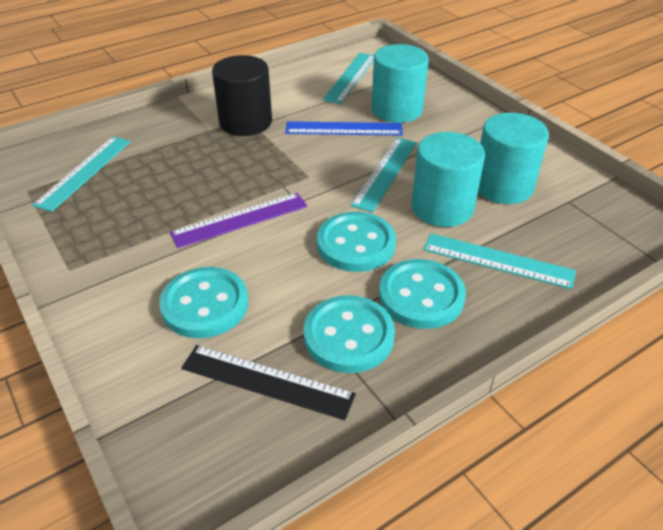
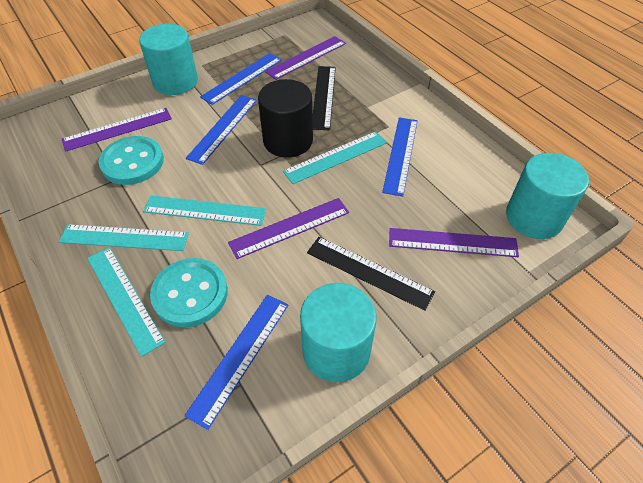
black ruler: [181,345,356,420] = 1 -> [307,237,435,311] [313,66,336,130] = 2
blue ruler: [285,121,403,136] = 1 -> [184,295,288,430] [186,95,257,165] [200,53,282,105] [382,118,418,197] = 4
purple ruler: [170,193,308,248] = 1 -> [62,108,172,152] [228,198,349,259] [265,36,346,80] [389,228,519,257] = 4
turquoise button: [159,267,248,338] [304,295,395,373] [317,212,396,272] [379,259,466,329] = 4 -> [99,136,164,185] [150,258,228,328] = 2

